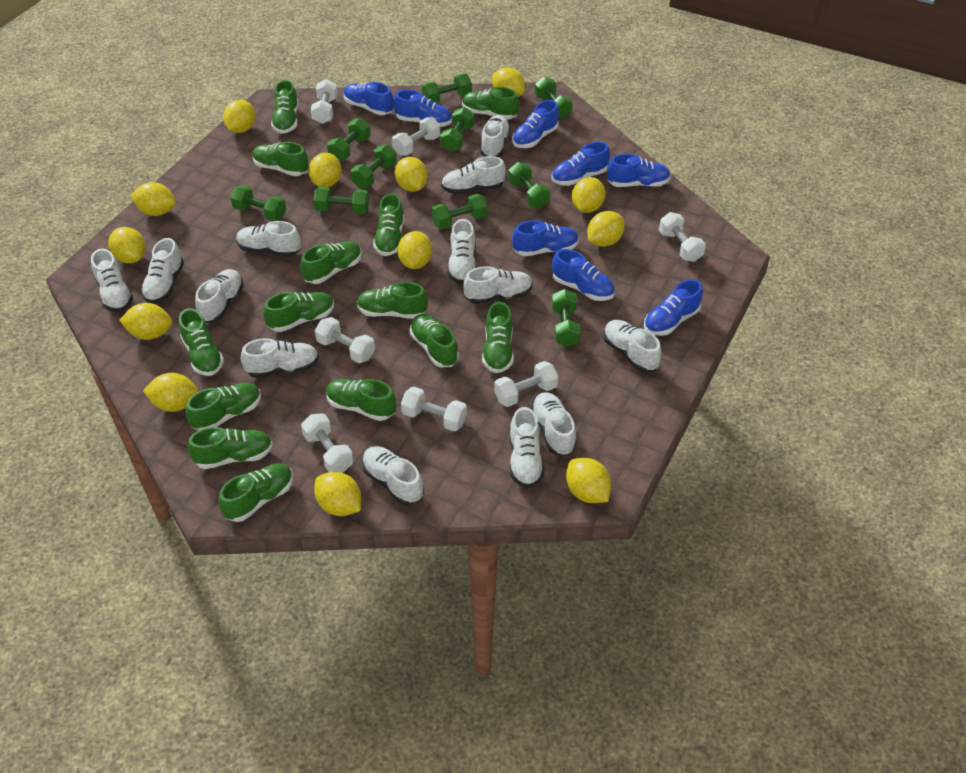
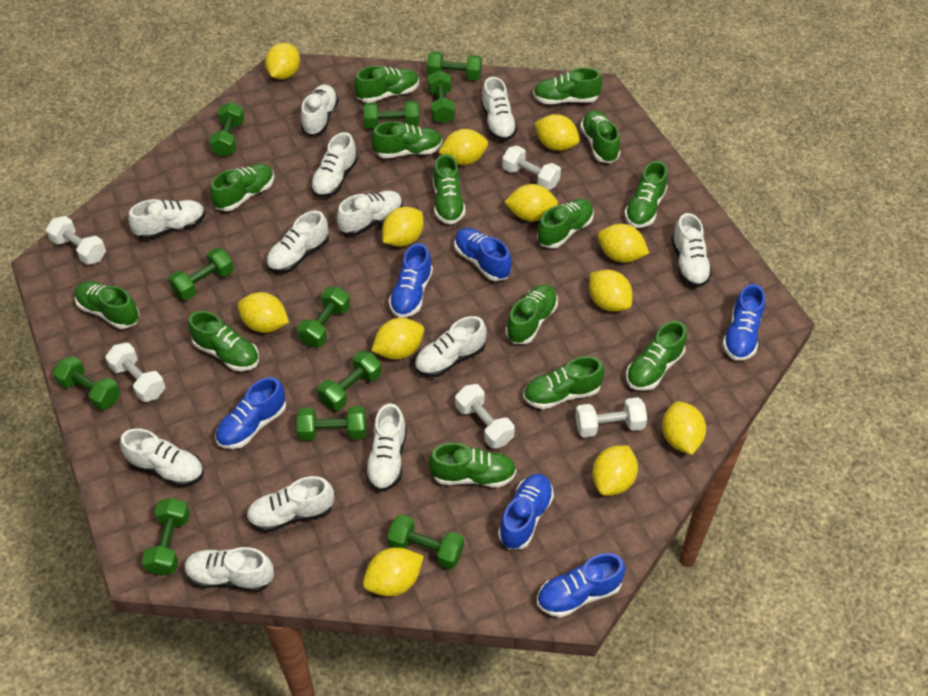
blue shoe: [344,82,393,115] [393,90,452,127] [512,100,559,148] [512,220,579,256] [552,142,610,186] [552,249,615,301] [607,154,671,187] [644,279,703,336] = 8 -> [215,377,286,449] [389,243,433,318] [454,228,512,281] [498,474,554,549] [537,553,626,618] [722,284,765,361] = 6
green dumbbell: [230,185,286,221] [313,187,369,214] [327,118,371,161] [351,145,397,188] [422,74,472,103] [432,194,487,229] [440,107,474,152] [508,162,550,208] [535,77,573,119] [552,289,581,347] = 10 -> [53,356,121,410] [142,498,190,576] [168,248,234,300] [209,102,244,157] [297,287,350,347] [297,406,366,441] [317,351,382,411] [363,101,419,129] [387,514,464,569] [427,52,482,81] [428,70,455,124] = 11
white dumbbell: [301,414,354,473] [311,79,338,124] [315,317,375,363] [392,117,440,156] [401,387,467,432] [494,361,558,407] [659,212,706,262] = 7 -> [46,216,106,265] [105,343,166,402] [455,384,515,449] [502,146,561,190] [575,397,647,438] = 5
white shoe: [91,249,133,312] [141,238,184,303] [195,269,244,323] [236,221,301,257] [241,338,319,378] [362,446,424,505] [441,156,506,194] [447,219,477,284] [463,266,533,304] [480,115,511,157] [510,407,544,488] [531,392,577,456] [603,320,662,372] = 13 -> [120,428,204,487] [128,199,205,240] [184,547,274,592] [246,476,334,532] [266,211,329,273] [301,84,339,136] [311,132,358,198] [337,191,403,236] [365,403,407,492] [414,316,487,377] [481,77,518,141] [671,213,712,287] = 12
yellow lemon: [108,227,146,264] [119,303,172,340] [130,182,176,216] [143,373,199,412] [223,100,256,133] [308,153,341,187] [314,472,361,516] [395,157,428,192] [397,231,432,269] [492,68,525,97] [566,458,611,503] [572,177,605,213] [587,211,625,247] = 13 -> [237,292,289,333] [265,43,300,80] [363,547,424,597] [371,318,424,360] [382,207,424,247] [438,129,488,165] [504,184,558,222] [534,114,580,151] [589,270,633,312] [592,445,638,496] [598,224,649,263] [662,401,706,455] = 12

